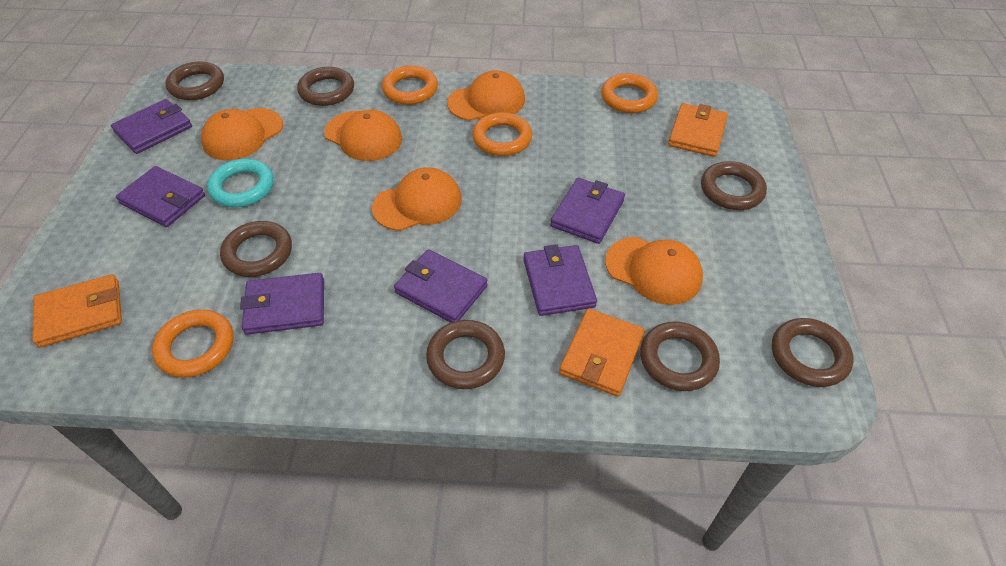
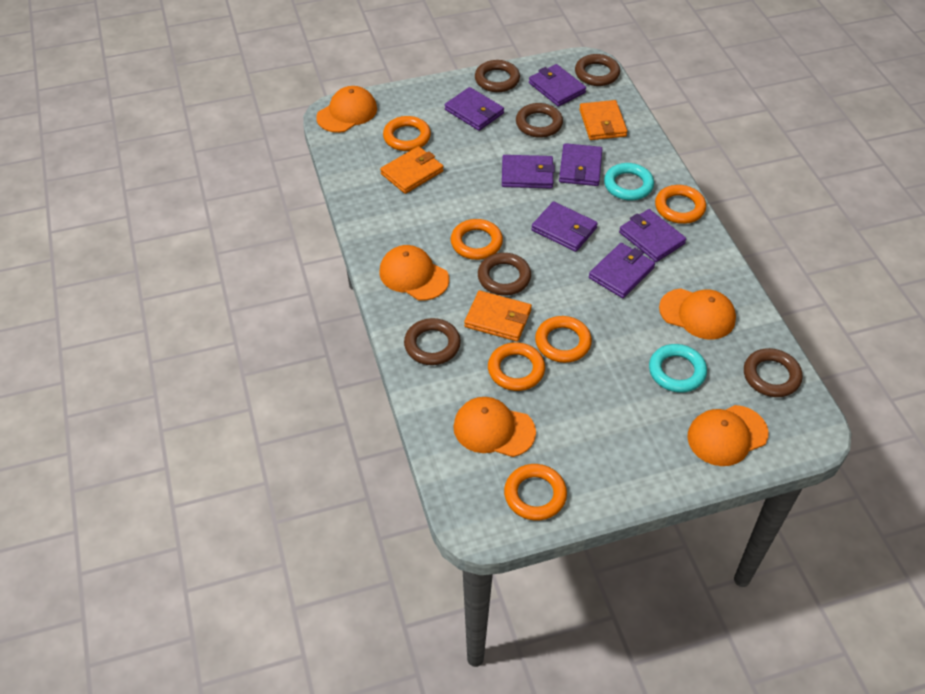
brown ring: [165,61,224,100] [220,221,292,277] [297,67,354,106] [426,320,505,389] [640,321,720,391] [701,161,767,210] [772,318,854,387] = 7 -> [404,318,461,365] [475,60,520,92] [478,253,531,295] [516,103,563,138] [575,54,620,86] [744,348,802,397] = 6
orange ring: [152,309,233,378] [382,66,438,105] [472,112,532,156] [601,73,658,113] = 4 -> [383,116,431,151] [451,219,503,260] [488,342,545,391] [504,464,567,521] [535,316,592,363] [655,185,706,224] = 6
purple wallet: [111,99,192,154] [116,166,205,227] [240,273,324,335] [394,249,488,323] [523,244,597,316] [550,178,625,244] = 6 -> [445,87,504,131] [502,155,555,189] [529,64,586,106] [531,201,598,252] [559,143,602,186] [589,243,655,298] [619,209,686,262] = 7
turquoise ring: [207,159,274,208] = 1 -> [604,163,654,200] [649,344,707,393] = 2

